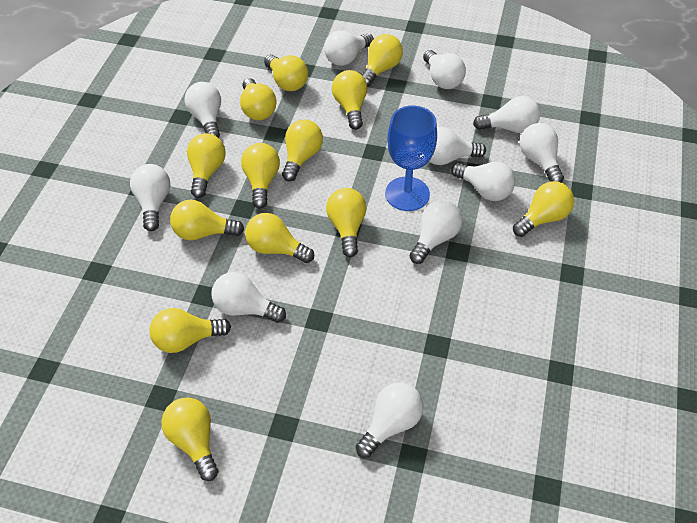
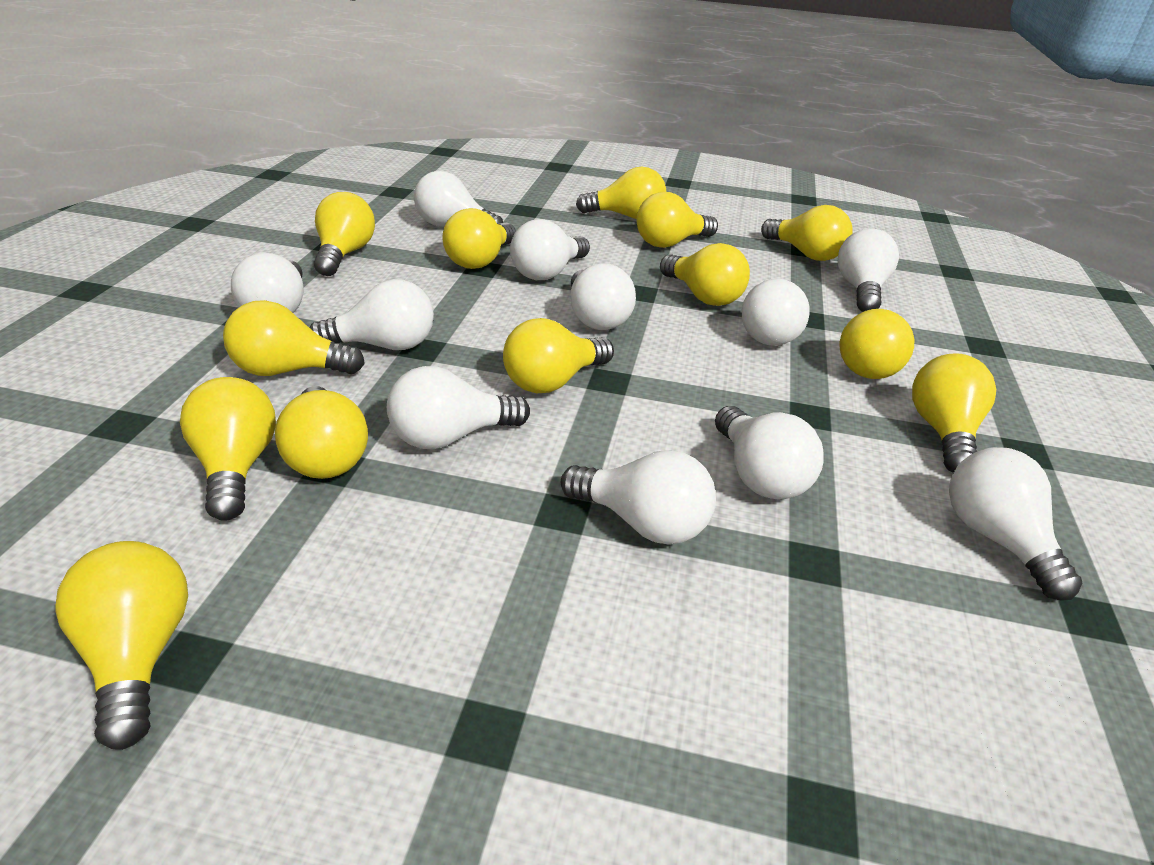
blue goblet: [385,105,437,211] = 1 -> none = 0

